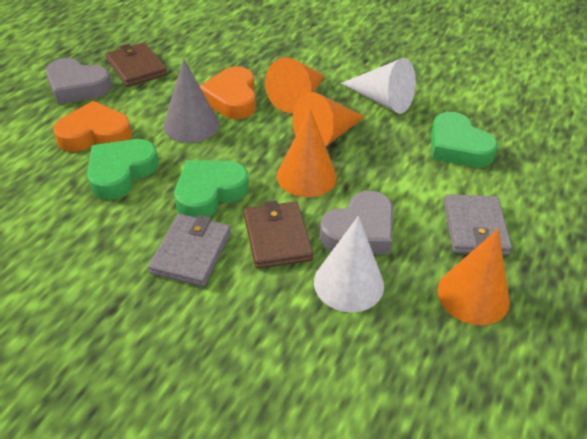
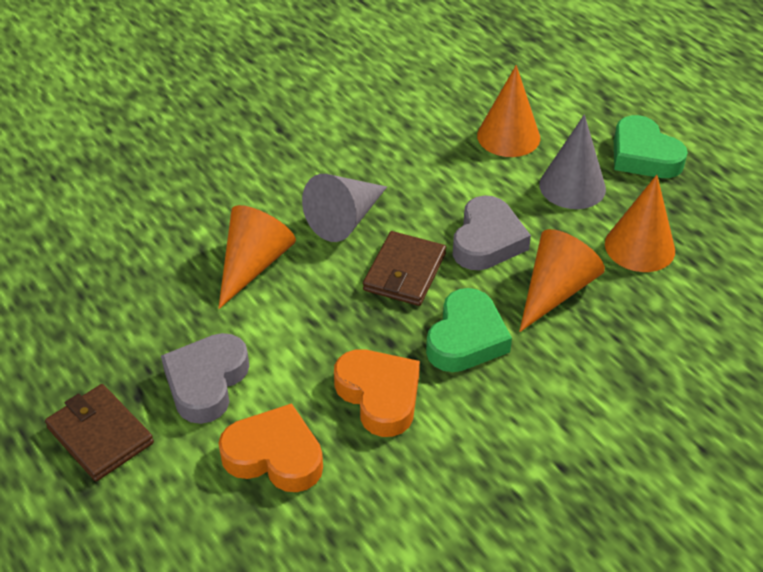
green heart: [87,139,159,200] [175,160,249,217] [431,112,498,167] = 3 -> [426,288,512,372] [614,115,688,178] = 2
grey cone: [163,59,219,143] = 1 -> [302,174,387,242] [539,114,606,209] = 2
grey wallet: [148,214,231,287] [443,194,512,255] = 2 -> none = 0
white cone: [314,216,384,313] [341,58,416,114] = 2 -> none = 0

